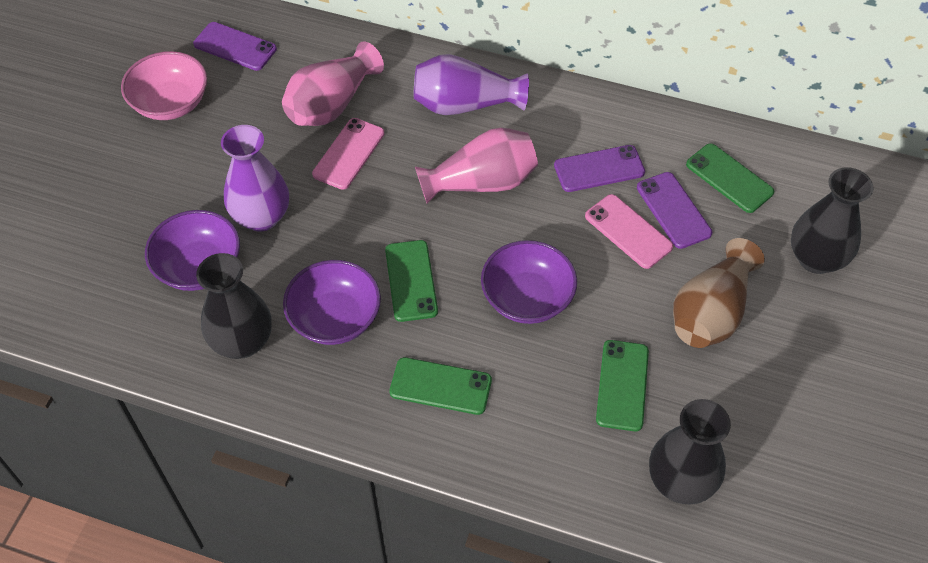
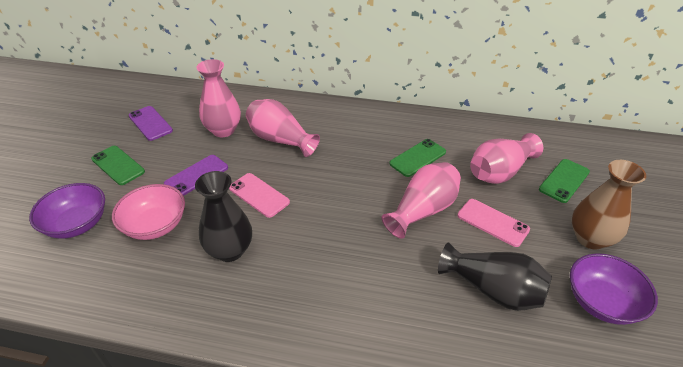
black vase: [196,253,272,359] [649,399,731,504] [791,167,874,274] = 3 -> [195,171,252,262] [438,242,552,311] = 2
green phone: [385,240,438,322] [389,357,492,415] [596,340,649,431] [686,143,774,213] = 4 -> [91,146,145,185] [389,139,446,177] [539,159,590,203] = 3
pink vase: [282,41,384,126] [415,128,538,204] = 2 -> [197,59,241,137] [246,99,320,157] [382,162,461,239] [470,133,543,184] = 4
purple bowl: [145,210,240,291] [283,260,381,345] [481,240,577,324] = 3 -> [29,183,105,239] [570,253,658,325] = 2
purple phone: [193,22,277,71] [554,145,645,192] [637,172,712,249] = 3 -> [129,106,173,141] [164,155,228,196] = 2
purple vase: [221,125,289,231] [414,54,529,115] = 2 -> none = 0

